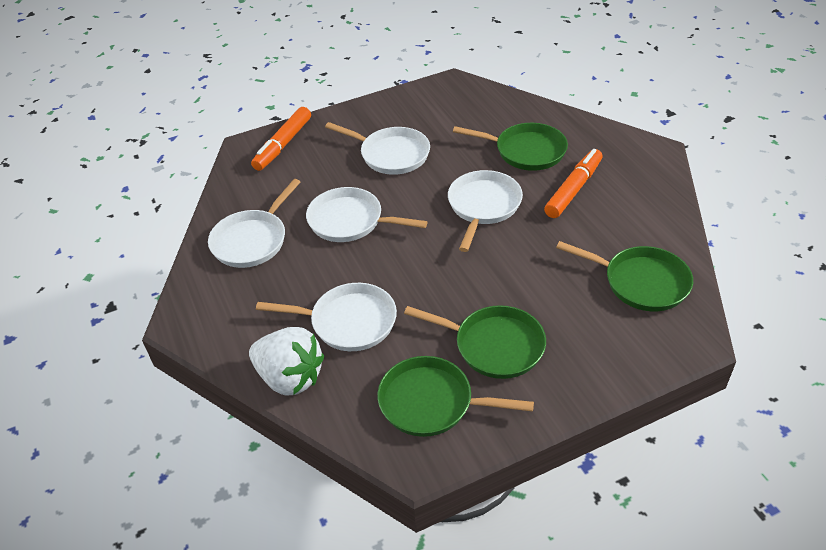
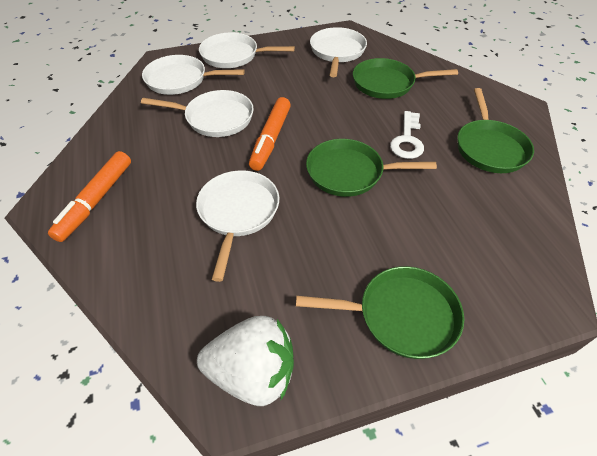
white key: none = 0 -> [390,111,424,159] = 1

